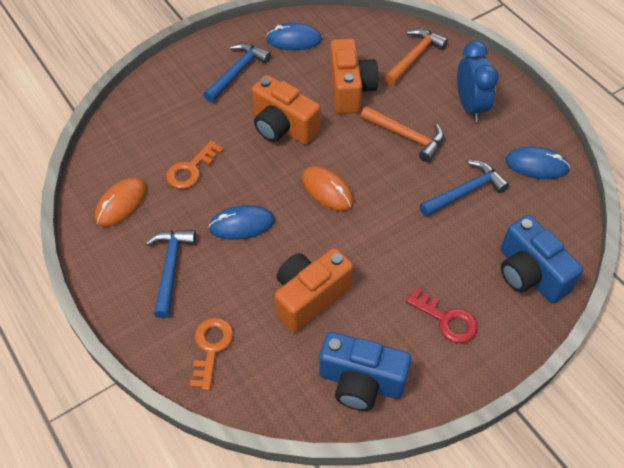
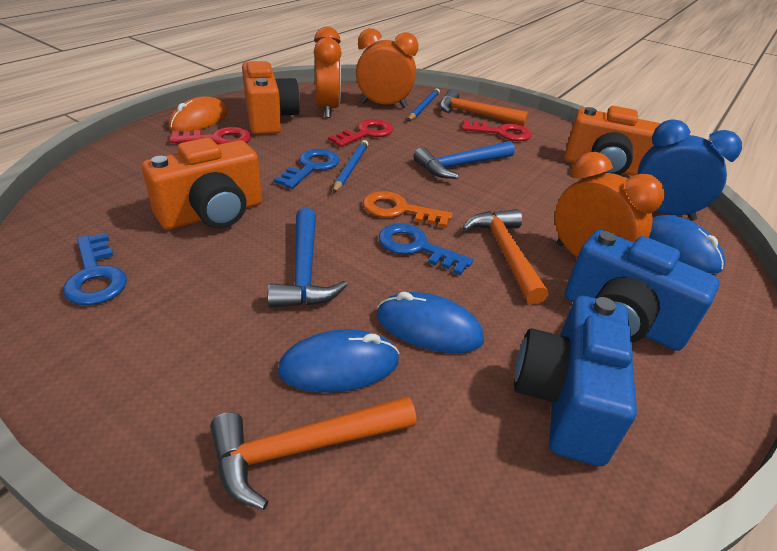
blue hammer: [145,230,196,318] [203,43,271,102] [419,160,509,217] = 3 -> [268,208,347,308] [413,141,515,179] = 2
blue key: none = 0 -> [63,233,127,305] [273,149,340,189] [379,223,473,276] = 3
blue pencil: none = 0 -> [333,140,368,193] [408,88,440,121] = 2
orange clock: none = 0 -> [314,27,342,118] [356,28,418,108] [555,152,665,258] = 3
orange hammer: [360,106,444,162] [384,29,448,85] = 2 -> [210,396,416,510] [439,89,528,126] [462,209,548,304] = 3
orange key: [166,141,224,189] [189,318,233,390] = 2 -> [363,191,453,228] = 1
orange mouse: [95,178,147,226] [302,166,354,211] = 2 -> [168,96,228,132] = 1
red key: [406,287,477,343] = 1 -> [169,127,251,144] [328,119,393,147] [462,120,532,141] = 3

